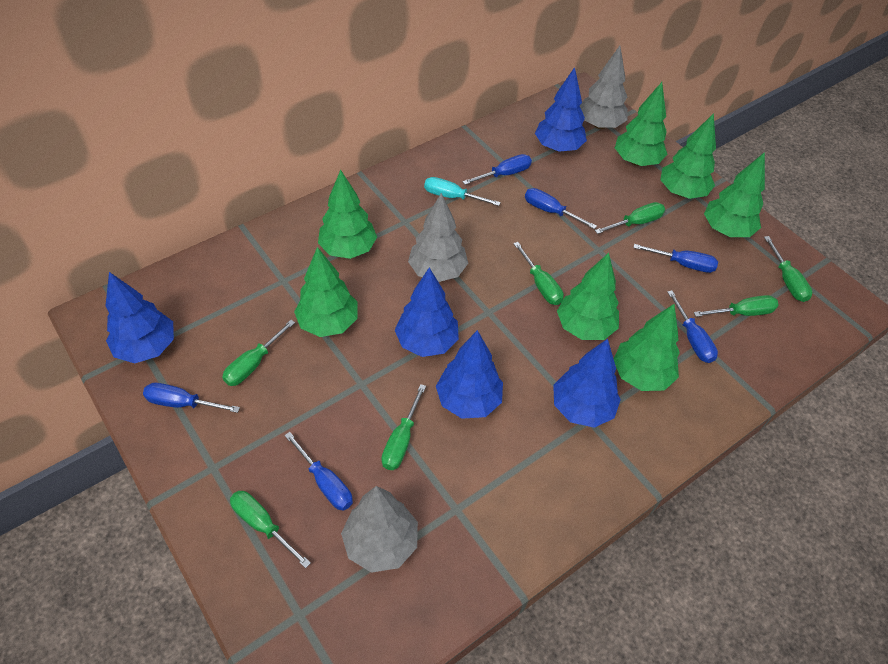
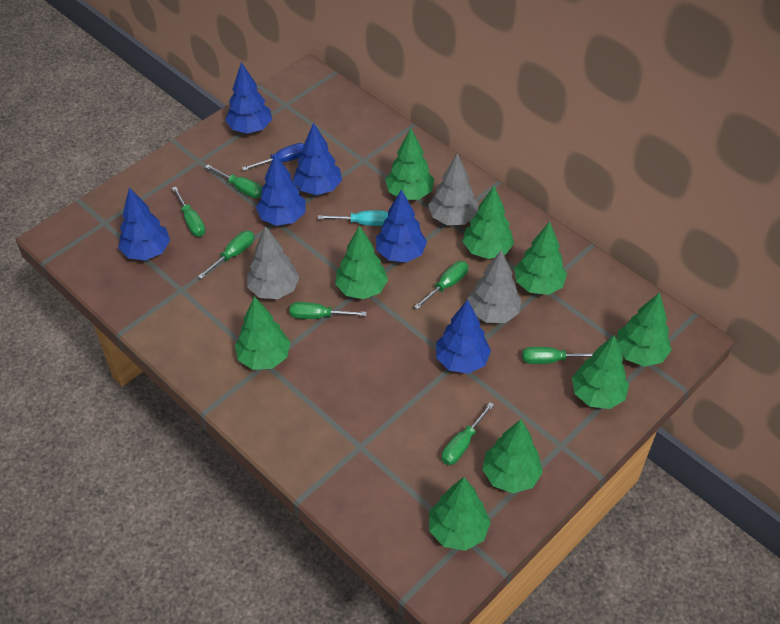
blue screwdriver: [143,383,240,413] [284,432,353,511] [462,154,532,185] [525,188,597,229] [633,244,718,273] [667,290,718,363] = 6 -> [242,143,304,171] = 1
blue tree: [105,272,174,363] [395,267,459,357] [436,330,503,419] [535,67,587,152] [553,339,621,428] = 5 -> [118,187,170,261] [225,62,272,134] [256,153,306,226] [293,122,342,195] [376,189,427,262] [436,300,491,374] = 6
green tree: [294,247,357,337] [318,170,377,259] [557,253,619,340] [614,304,680,391] [615,82,667,166] [660,113,716,199] [704,152,765,237] = 7 -> [235,296,290,370] [335,225,388,299] [385,129,434,200] [429,477,491,551] [462,186,514,259] [482,419,543,493] [514,221,567,295] [572,335,629,409] [617,292,672,367] = 9

